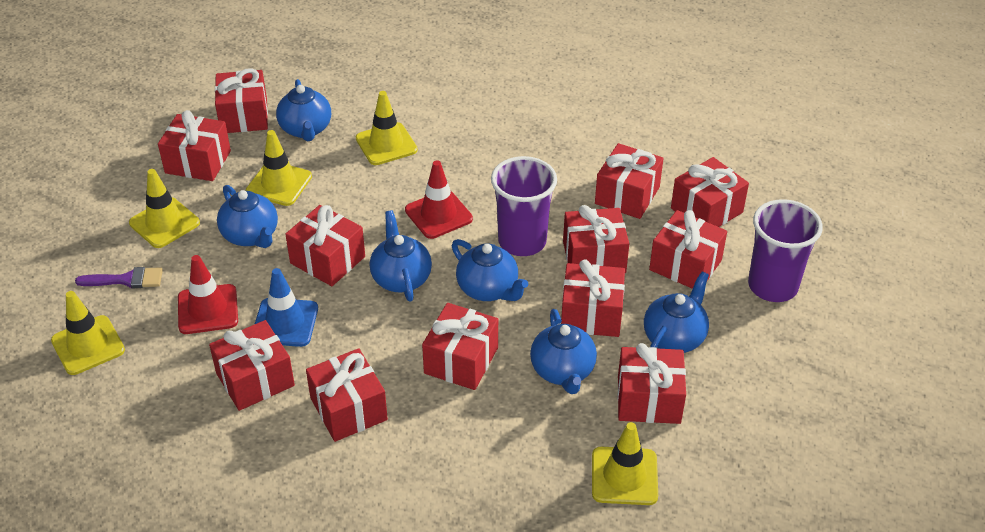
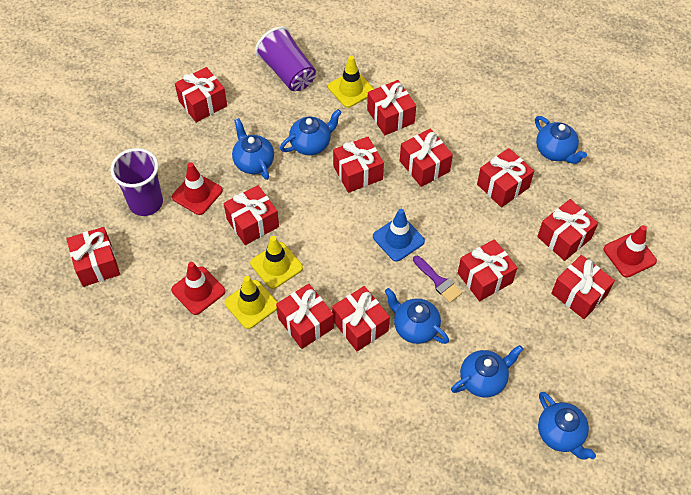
red traffic cone: [178,255,238,334] [405,160,473,239] = 2 -> [171,262,225,315] [172,162,223,215] [603,225,657,278] = 3
yellow traffic cone: [51,291,125,375] [129,169,200,248] [246,130,312,206] [356,91,418,165] [592,422,658,505] = 5 -> [225,276,278,329] [250,236,303,289] [328,56,374,108] = 3

